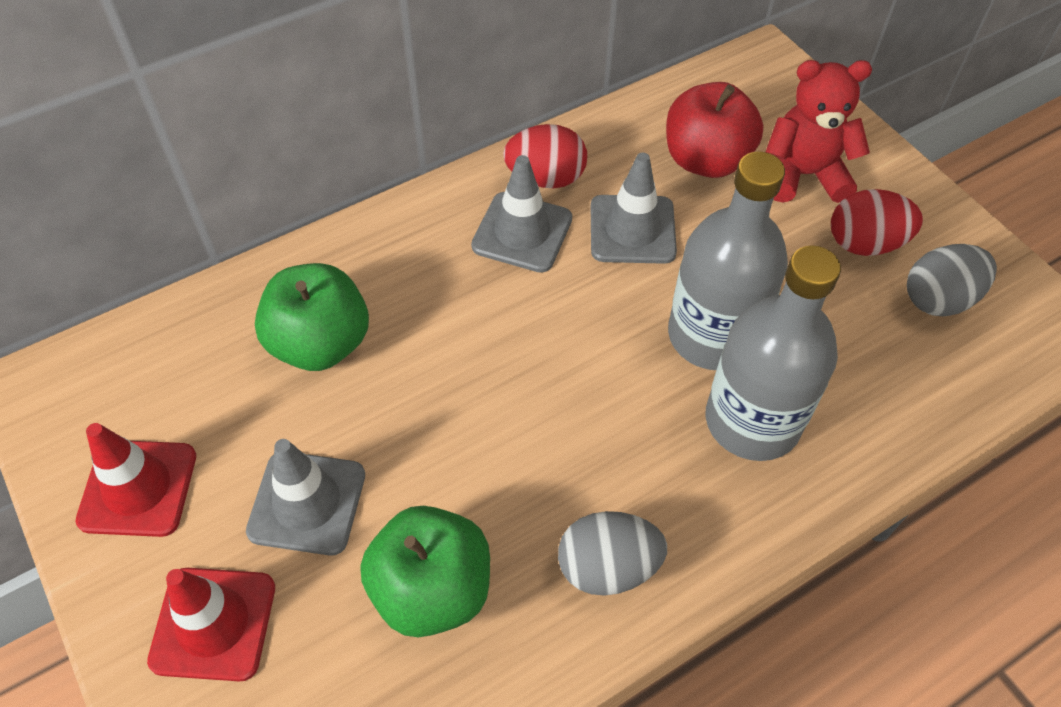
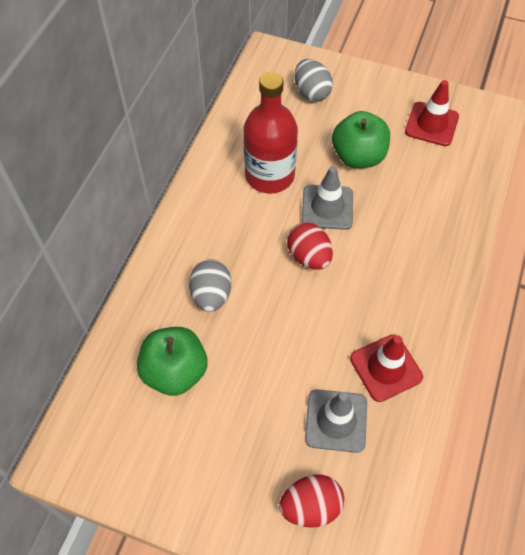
grey bottle: [668,151,788,370] [706,245,841,461] = 2 -> none = 0
grey traffic cone: [246,439,365,556] [471,155,572,273] [591,153,677,264] = 3 -> [302,166,353,230] [305,389,367,453] = 2
red apple: [666,82,764,178] = 1 -> none = 0
red bottle: none = 0 -> [243,72,298,194] = 1
red teddy bear: [766,60,872,203] = 1 -> none = 0

